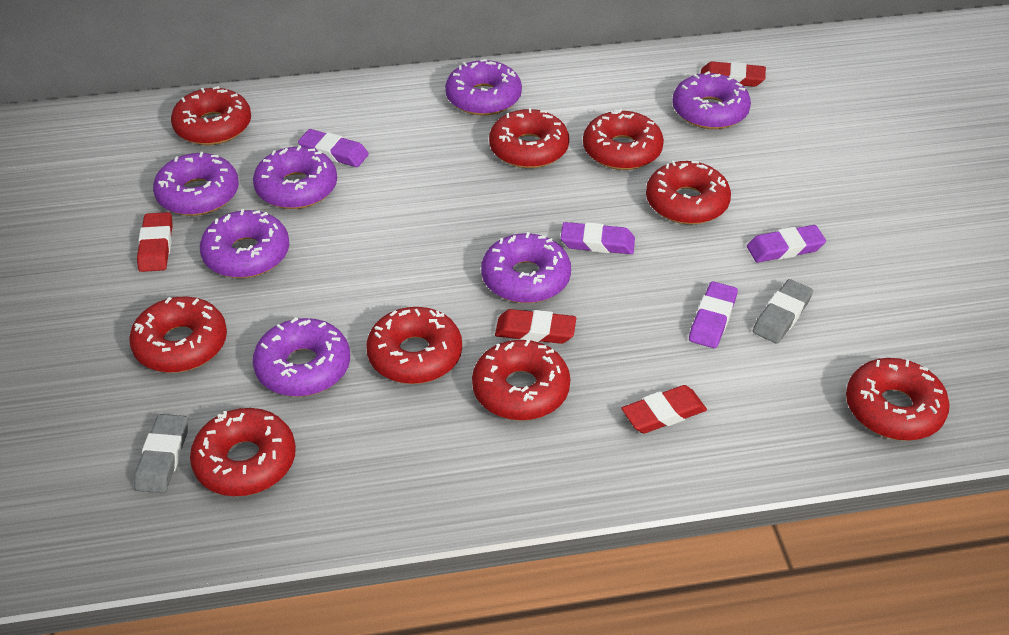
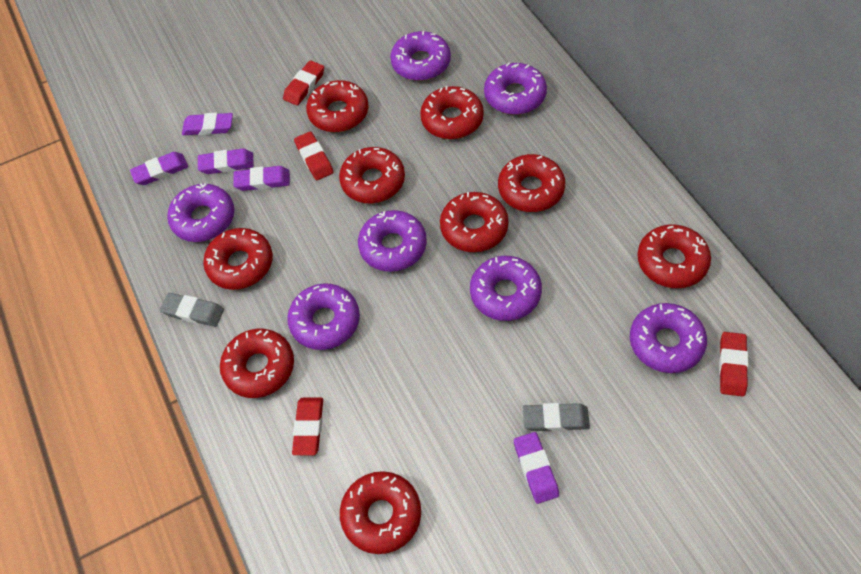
purple eraser: [298,129,369,167] [561,222,635,254] [689,281,738,348] [747,225,826,263] = 4 -> [130,152,188,185] [182,113,233,135] [198,148,254,174] [233,166,290,191] [514,432,559,504] = 5

